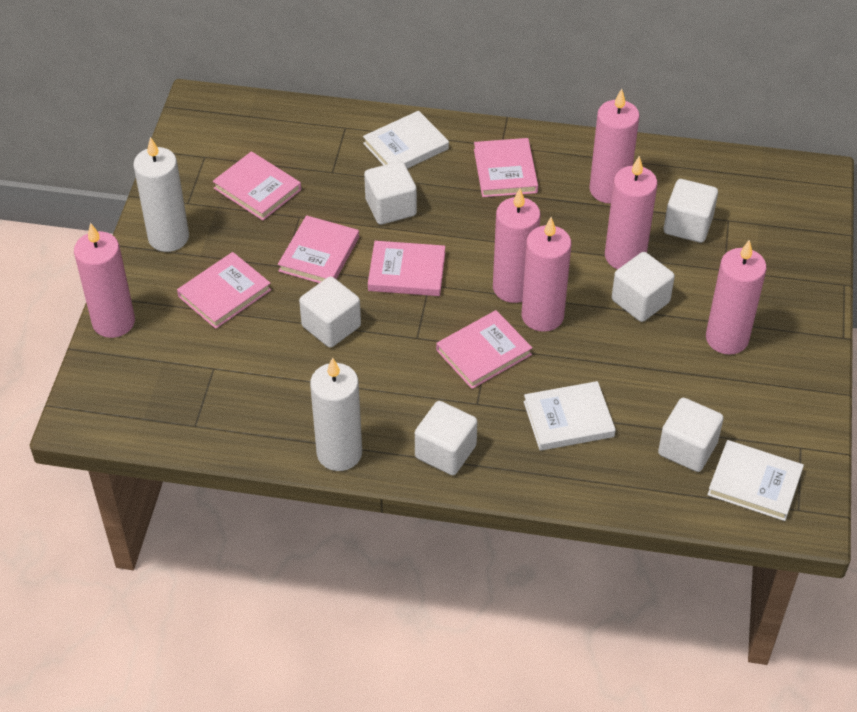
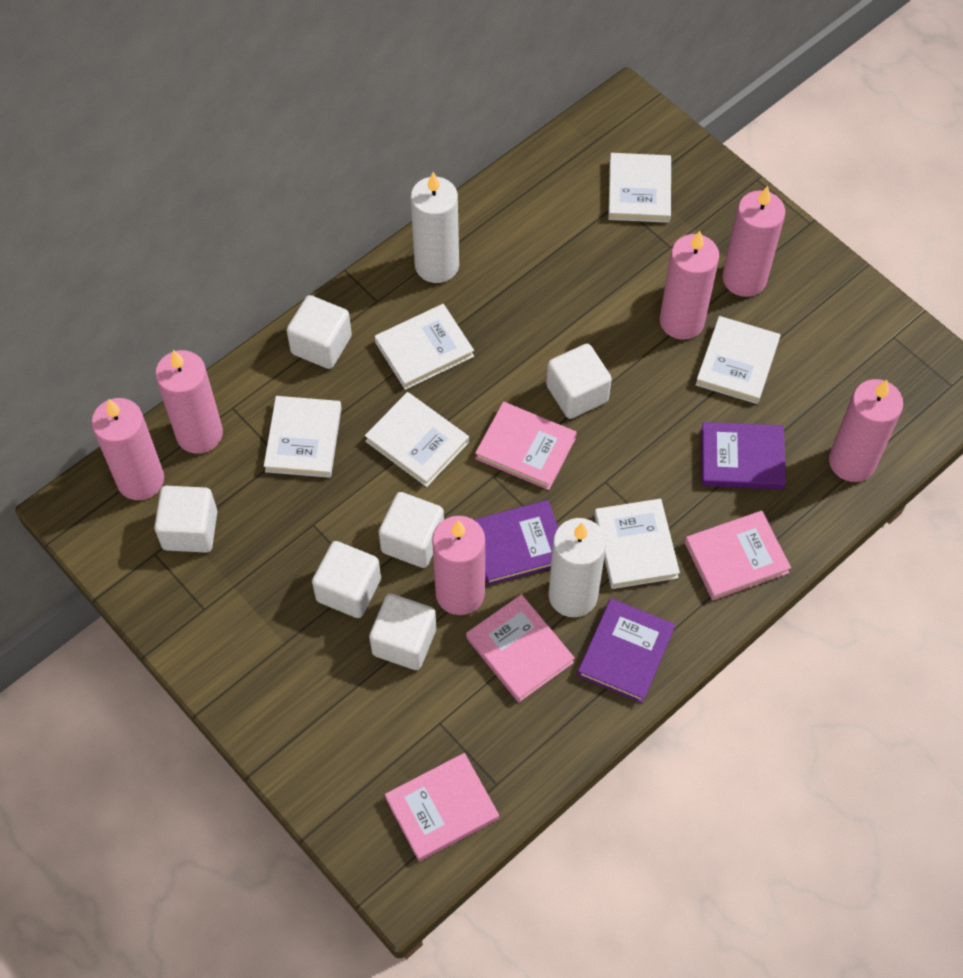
pink book: [177,252,271,329] [213,151,301,220] [278,215,359,283] [368,241,445,296] [436,310,532,389] [474,138,538,197] = 6 -> [385,753,499,861] [466,594,575,702] [475,402,577,490] [685,511,791,601] = 4
purple book: none = 0 -> [473,500,558,585] [577,598,675,703] [701,422,786,490] = 3
white book: [363,111,449,169] [524,381,616,451] [707,440,804,521] = 3 -> [264,396,342,478] [365,392,469,487] [375,304,474,390] [594,499,680,589] [608,153,671,223] [695,316,780,404] = 6

